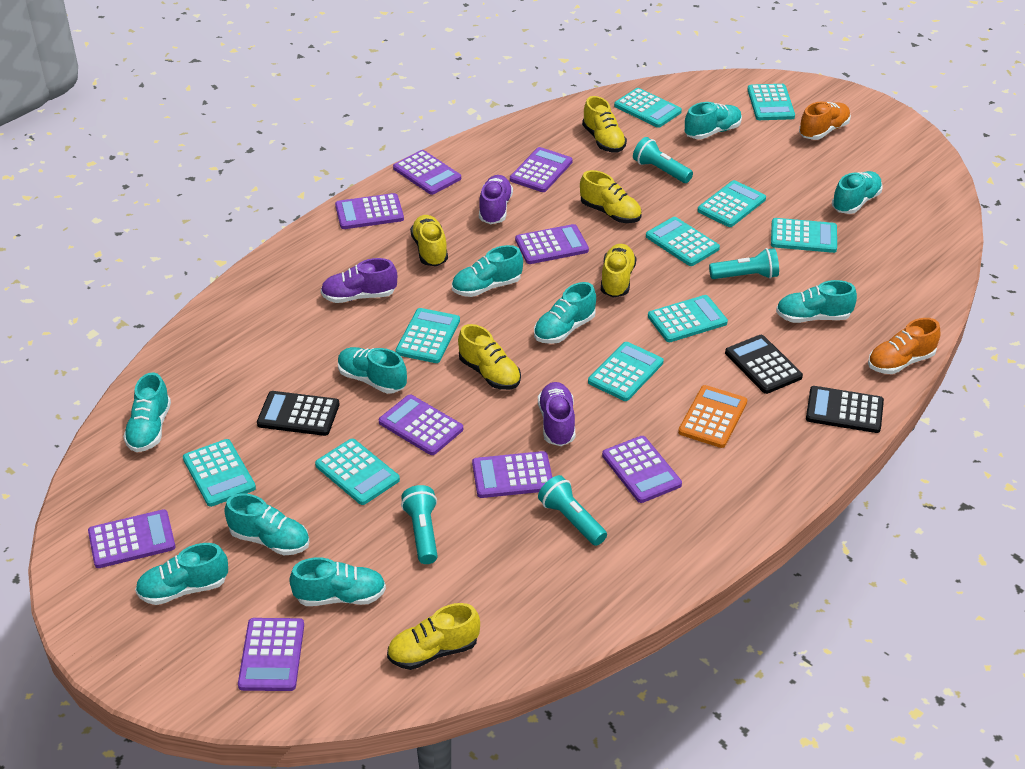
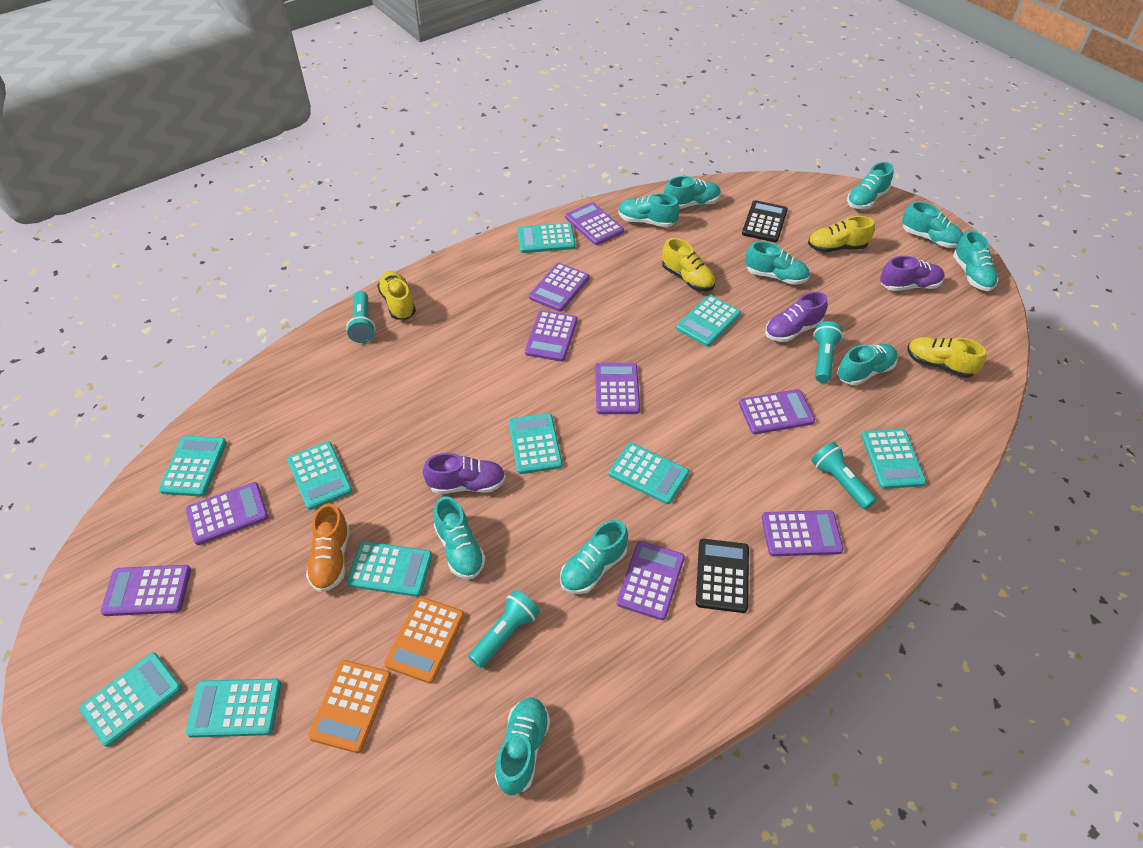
black calculator: [257,391,339,436] [725,335,803,394] [806,386,884,433] = 3 -> [696,539,749,613] [742,200,788,242] = 2
orange calculator: [678,385,747,448] = 1 -> [308,660,391,753] [384,597,465,684] = 2
orange shoe: [799,101,851,140] [868,318,940,374] = 2 -> [306,503,350,592] = 1
yellow shoe: [387,603,480,670] [410,215,448,266] [458,324,521,390] [580,170,642,223] [582,96,627,153] [601,244,637,298] = 6 -> [377,271,416,320] [662,238,716,291] [808,216,875,252] [907,337,986,378] = 4

